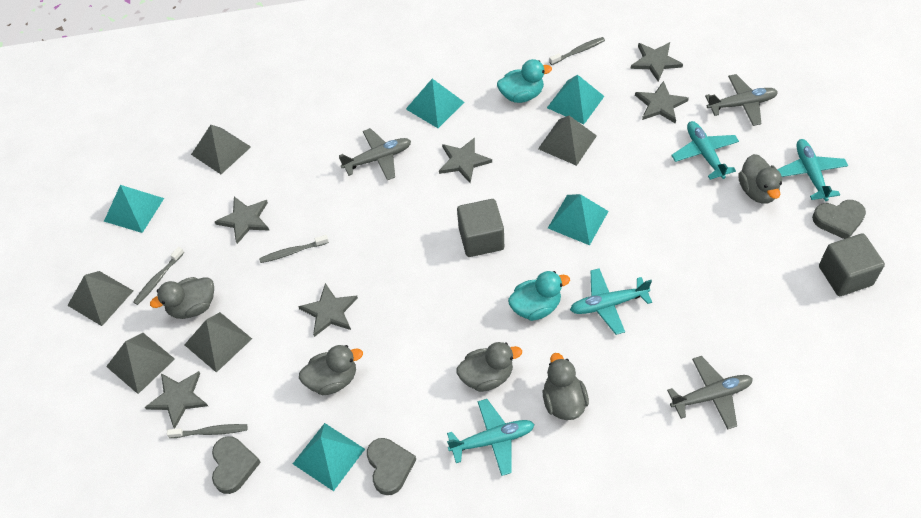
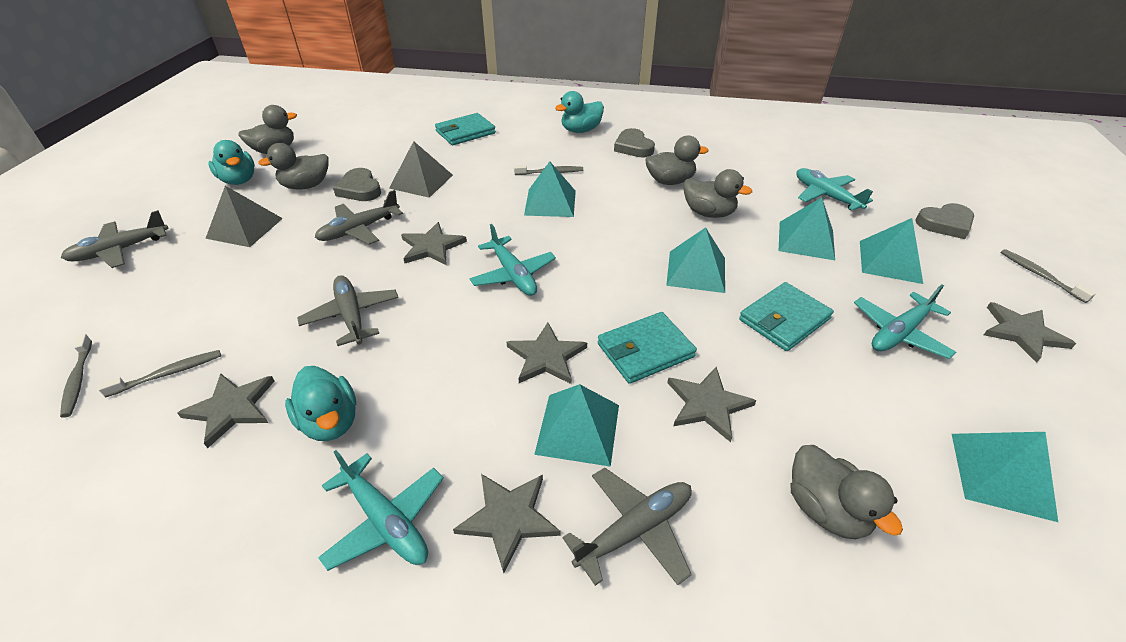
grey cube: [457,199,504,257] [819,233,885,296] = 2 -> none = 0
grey plane: [339,128,411,180] [667,356,753,429] [705,74,778,126] = 3 -> [61,210,169,268] [297,275,399,346] [315,190,403,245] [562,468,692,586] = 4
grey pyramid: [67,271,133,326] [106,333,175,394] [184,312,252,373] [191,125,251,174] [538,116,597,166] = 5 -> [205,186,283,247] [389,141,453,198] = 2
turquoise duck: [497,59,552,103] [508,271,570,321] = 2 -> [208,140,255,185] [285,366,356,441] [555,91,604,133] = 3
turquoise pyramid: [104,185,164,233] [293,423,365,491] [406,79,464,128] [547,75,604,124] [548,194,609,245] = 5 -> [524,161,576,217] [534,384,619,467] [666,227,725,293] [779,197,835,260] [860,218,923,284] [952,432,1058,522] = 6
turquoise wallet: none = 0 -> [435,113,496,145] [598,312,697,384] [739,282,834,351] = 3

